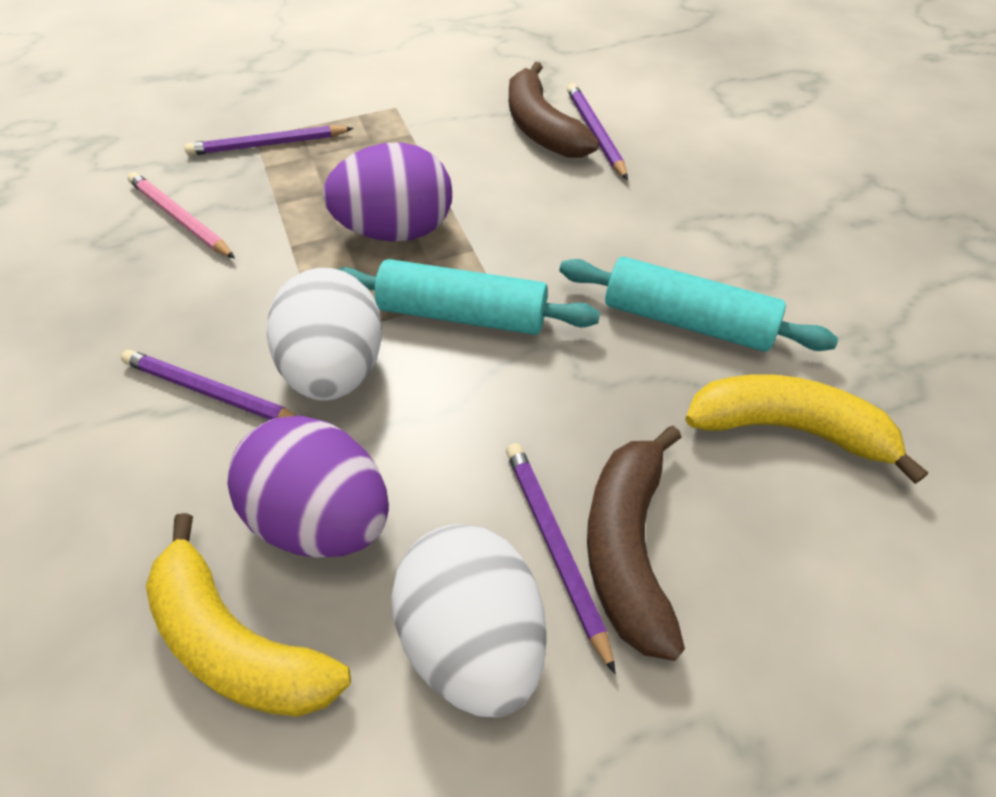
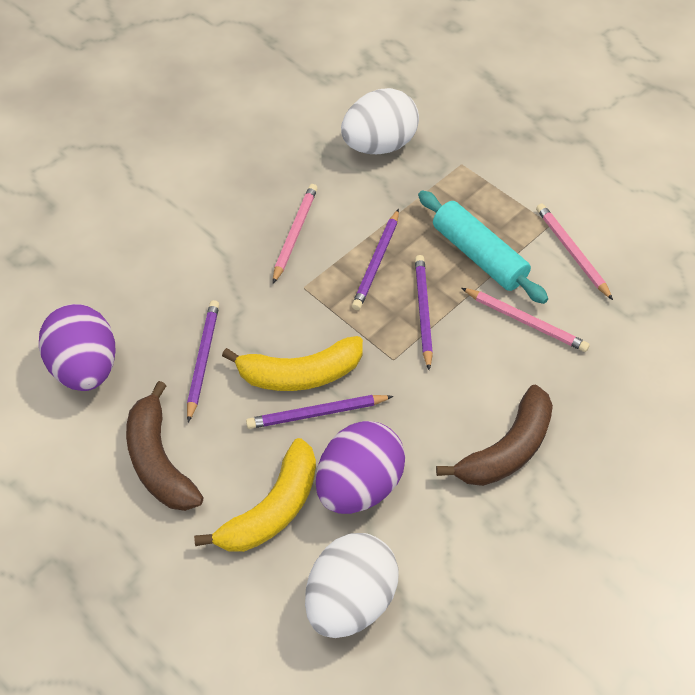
pink pencil: [128,172,235,258] = 1 -> [273,184,318,284] [462,288,590,352] [536,204,613,300] = 3
turquoise rolling pin: [337,259,600,335] [559,257,838,352] = 2 -> [418,191,548,304] = 1

